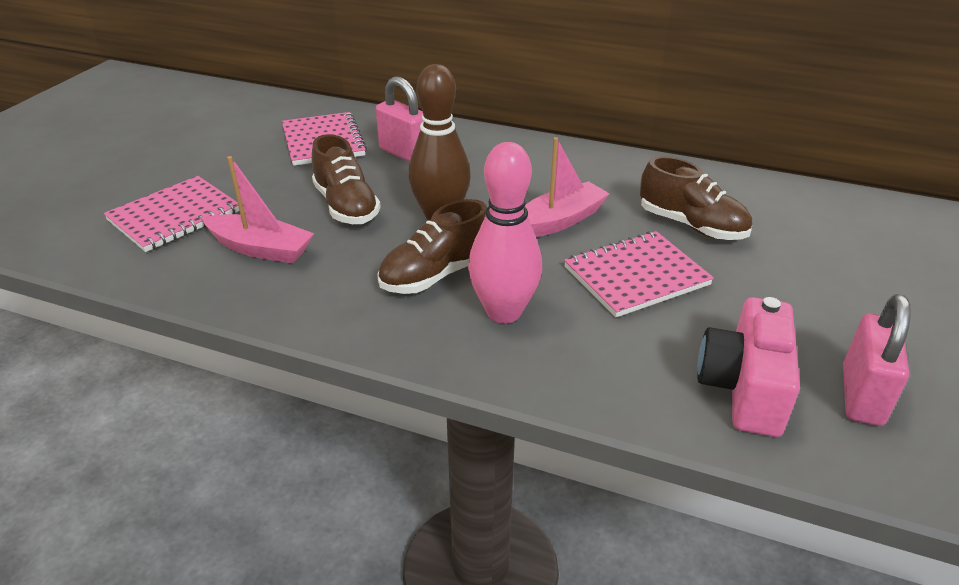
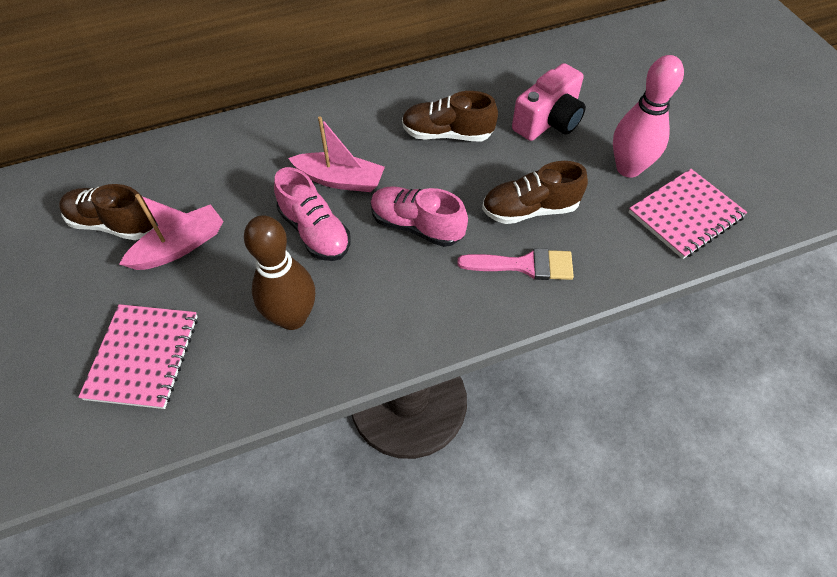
pink brush: none = 0 -> [457,248,574,280] = 1
pink notebook: [104,176,239,252] [282,112,367,166] [564,231,714,317] = 3 -> [78,304,198,409] [629,169,747,259] = 2
pink padlock: [376,76,423,162] [843,294,911,426] = 2 -> none = 0
pink shoe: none = 0 -> [274,167,350,261] [371,186,468,247] = 2

